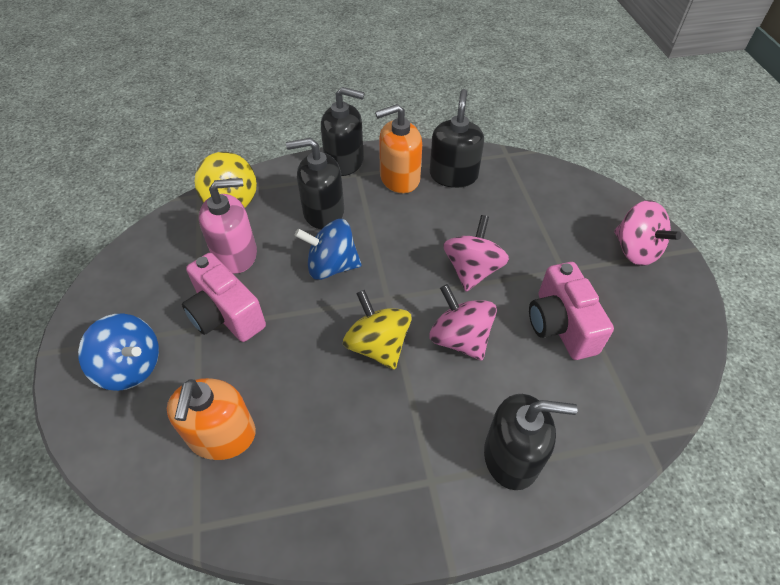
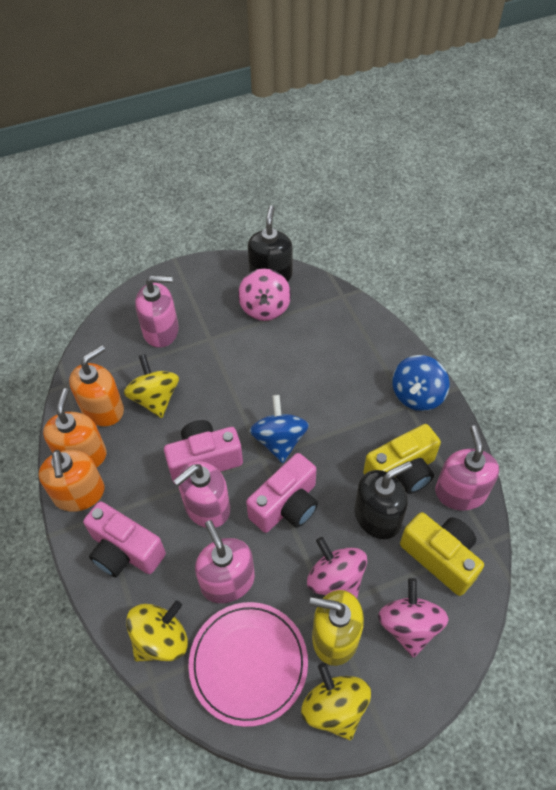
black soap dispenser: [286,138,344,229] [321,87,364,176] [430,89,484,188] [484,394,578,490] = 4 -> [248,205,292,282] [355,461,412,539] = 2
orange soap dispenser: [167,378,256,460] [375,104,422,193] = 2 -> [39,450,104,512] [43,388,107,468] [69,345,124,426] = 3
pink camera: [182,253,266,342] [529,262,614,360] = 2 -> [83,501,166,577] [164,420,243,483] [246,453,318,533] = 3
pink plate: none = 0 -> [188,602,308,727] = 1
pink soap dispenser: [199,178,257,274] = 1 -> [135,276,179,348] [173,461,230,528] [195,520,255,603] [435,425,499,510] = 4
yellow camera: none = 0 -> [363,424,441,494] [400,512,484,596] = 2
yellow soap dispenser: none = 0 -> [310,590,364,666] = 1
yellow spinning top: [195,152,257,208] [343,290,412,369] = 2 -> [124,354,179,418] [126,601,188,662] [301,663,371,740] = 3

